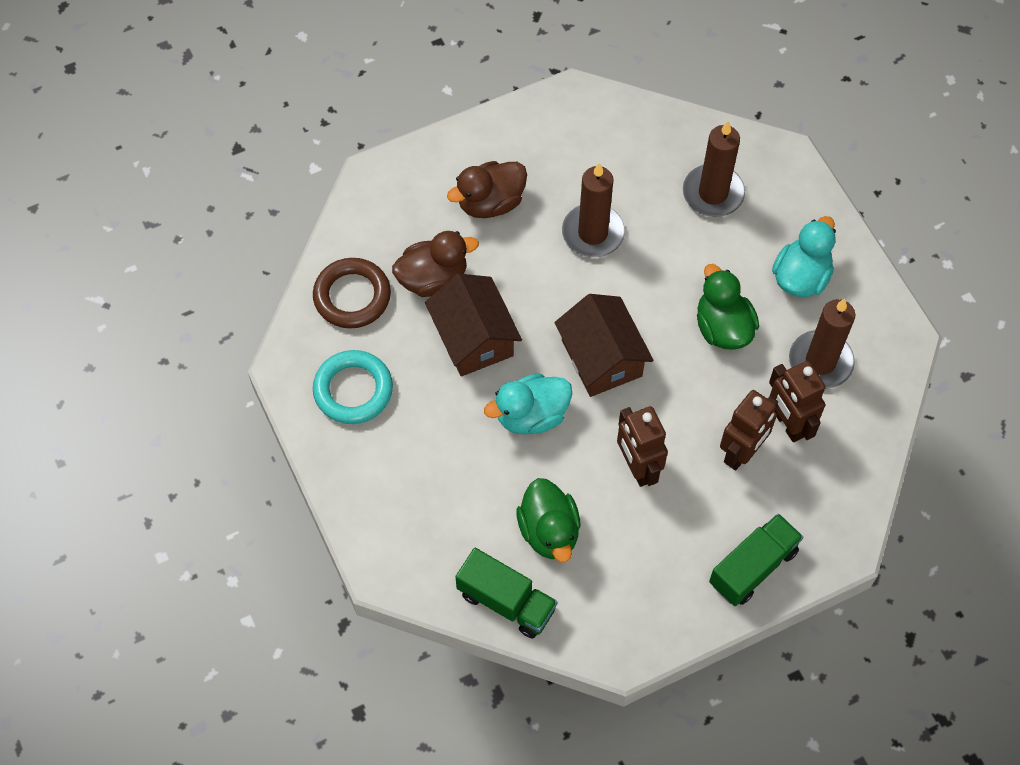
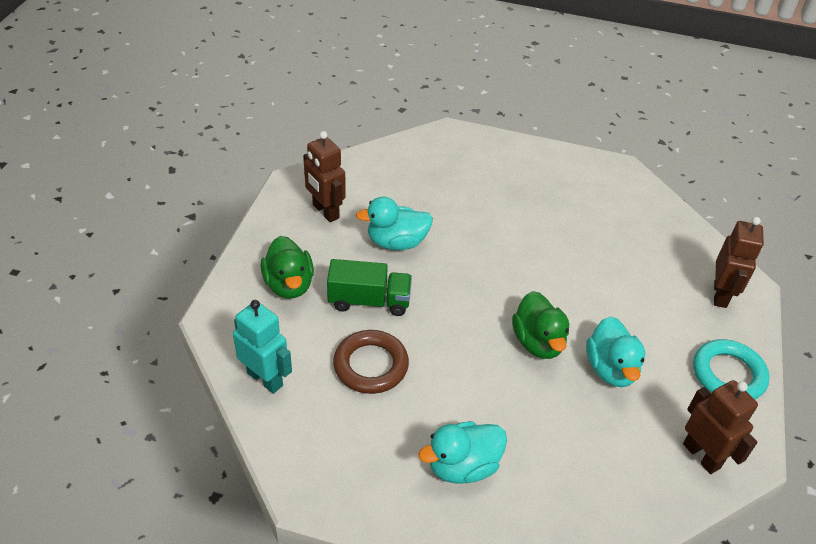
brown candle: [562,163,625,257] [683,121,745,217] [789,299,855,389] = 3 -> none = 0
brown duck: [392,231,479,297] [447,161,527,218] = 2 -> none = 0
brown house: [425,273,522,377] [554,294,654,397] = 2 -> none = 0
green truck: [455,548,558,639] [709,513,803,606] = 2 -> [327,259,412,316] = 1
turquoise duck: [484,373,572,434] [772,216,836,297] = 2 -> [356,196,433,250] [418,421,507,484] [586,316,645,387] = 3
turquoise robot: none = 0 -> [233,300,292,394] = 1

